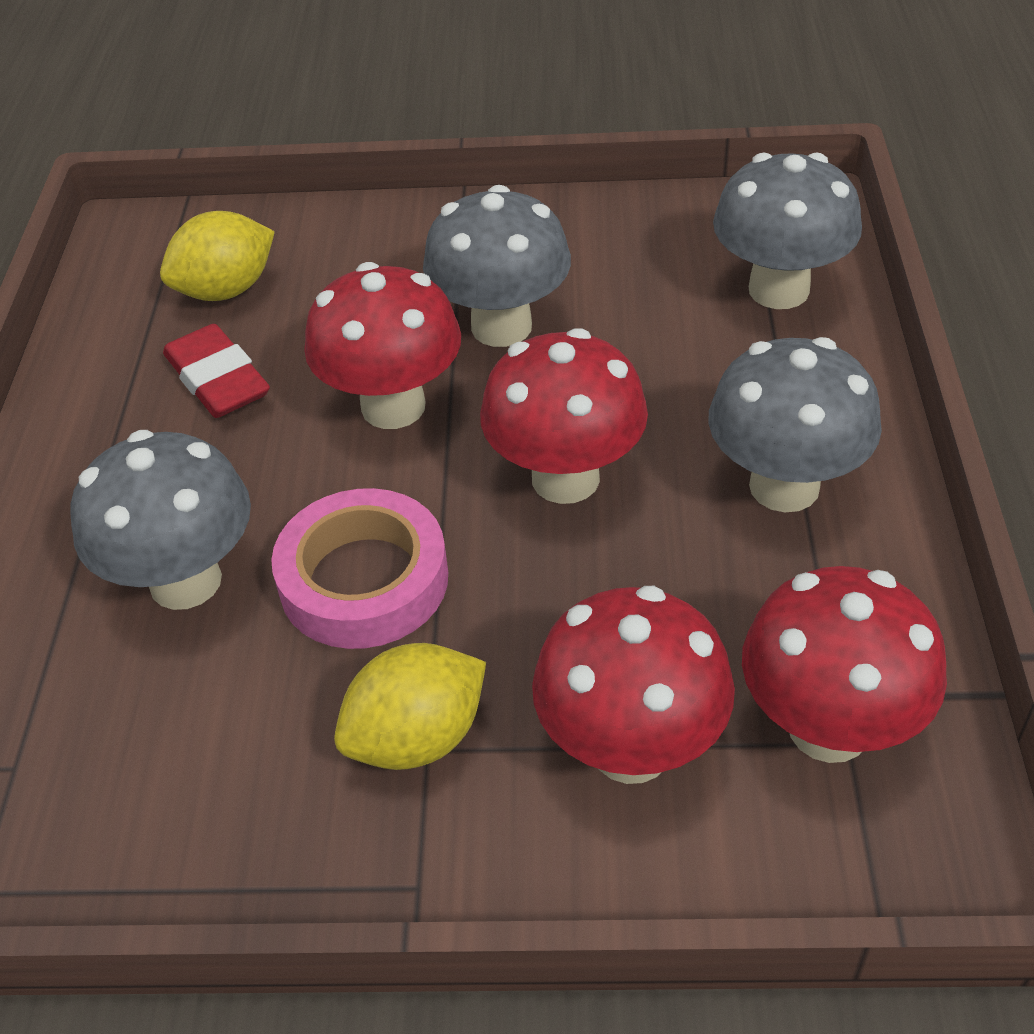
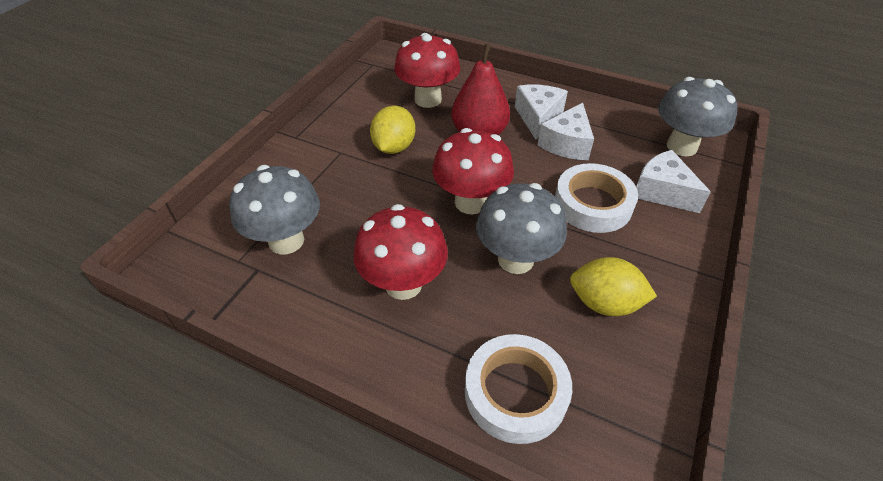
grey mushroom: [70,430,251,610] [423,185,571,347] [708,337,882,512] [713,152,862,309] = 4 -> [229,165,320,255] [476,183,567,274] [658,77,738,156] = 3
pink tape: [271,488,448,649] = 1 -> none = 0
red eraser: [163,324,270,418] = 1 -> none = 0
red mushroom: [304,262,461,429] [480,328,648,504] [532,586,735,784] [742,566,947,763] = 4 -> [353,204,448,300] [394,33,461,108] [432,128,514,215] = 3
red pear: none = 0 -> [451,44,510,135] = 1
white cheese: none = 0 -> [515,85,568,139] [538,103,594,160] [636,150,711,213] = 3
white tape: none = 0 -> [465,334,572,444] [555,163,638,233] = 2

